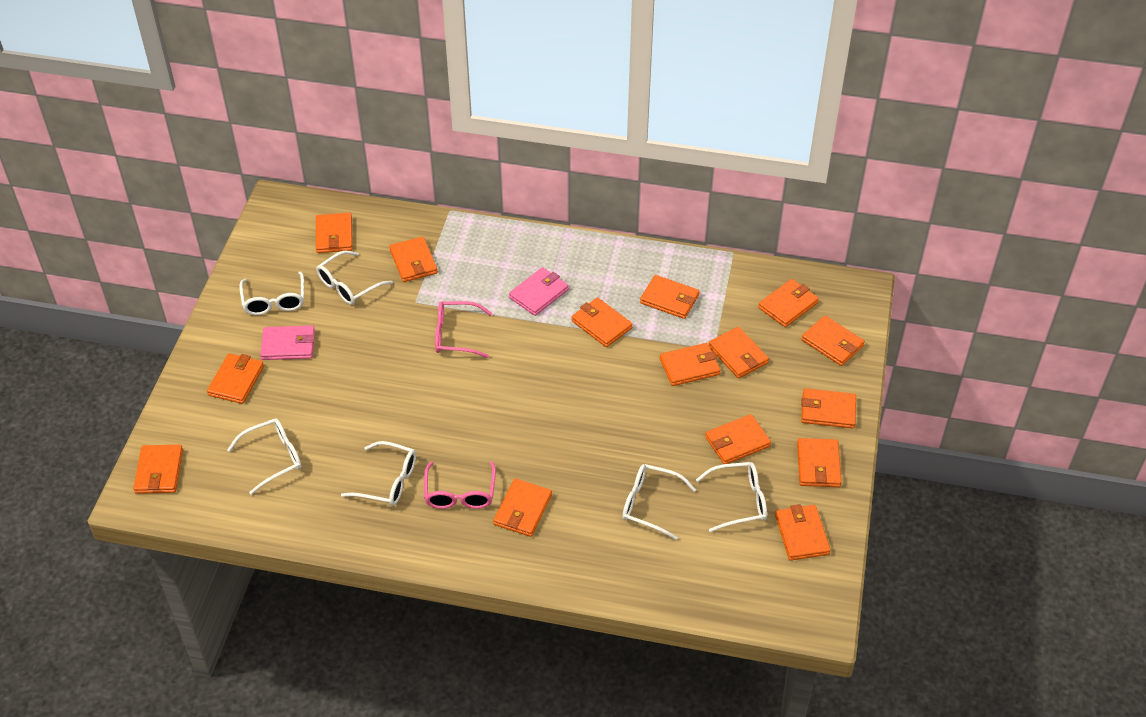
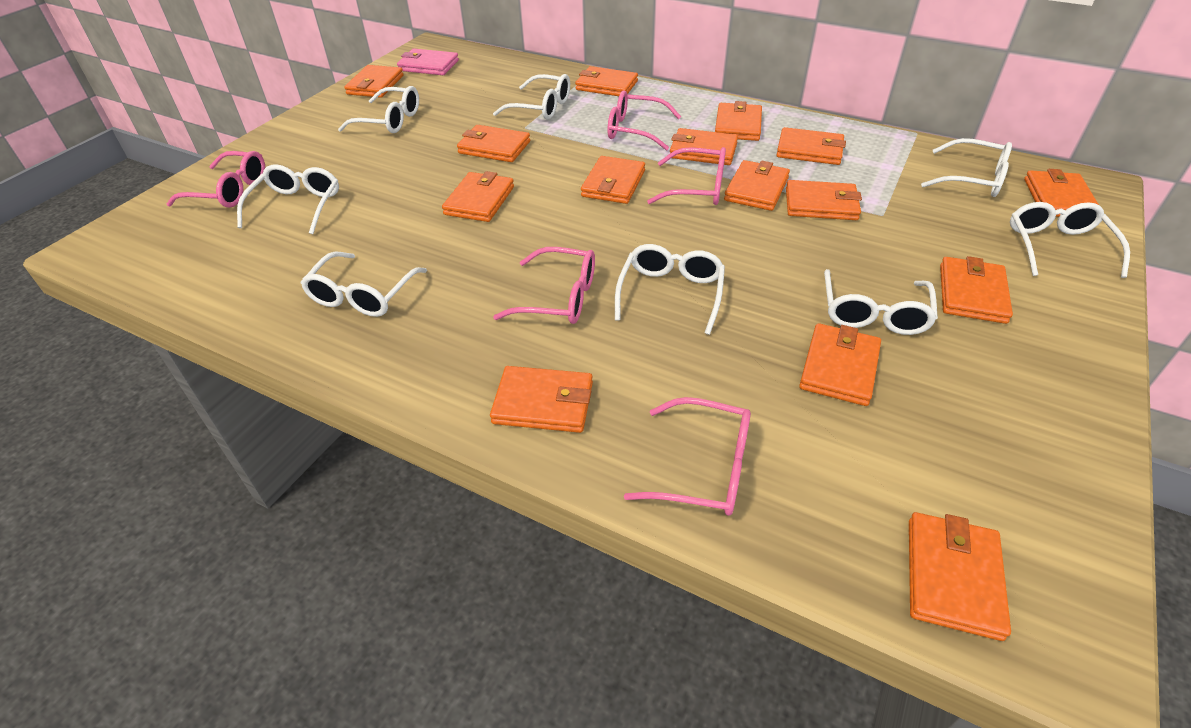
pink glasses: [424,461,496,509] [435,301,493,358] = 2 -> [167,151,265,208] [493,247,595,324] [607,90,681,151] [624,397,751,516] [647,147,726,205] = 5
pink wallet: [260,325,315,360] [509,267,569,316] = 2 -> [397,49,459,75] = 1
white glasses: [227,418,302,495] [239,272,304,315] [317,251,393,305] [341,441,416,506] [622,464,696,540] [696,462,767,532] = 6 -> [237,164,339,234] [301,252,427,317] [338,86,419,133] [493,74,570,120] [615,244,725,335] [824,269,938,335] [921,138,1012,197] [1010,202,1130,278] = 8

